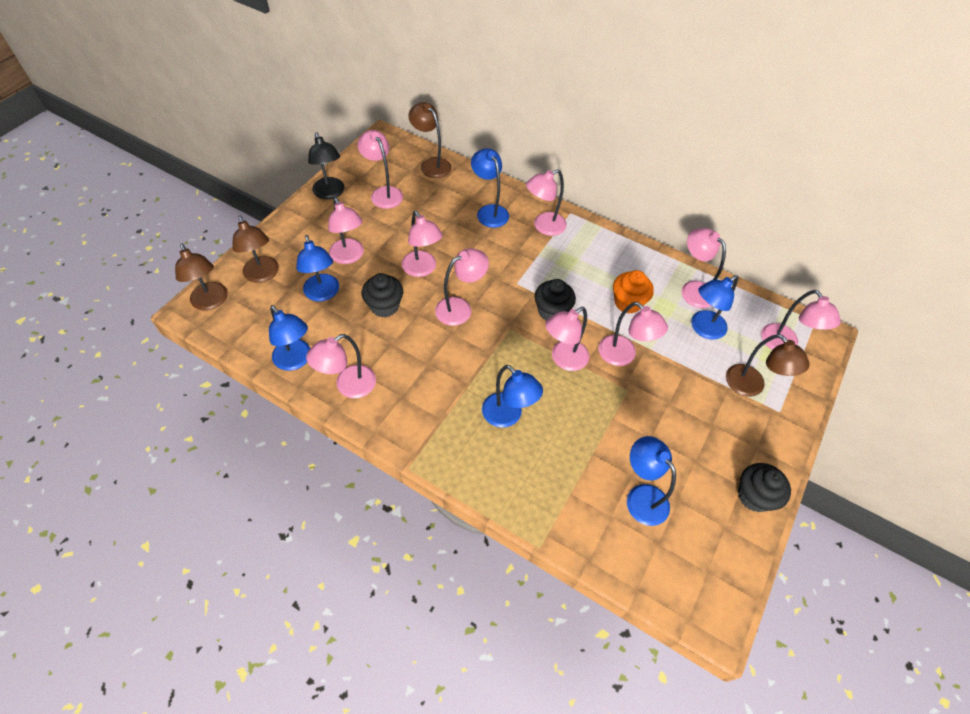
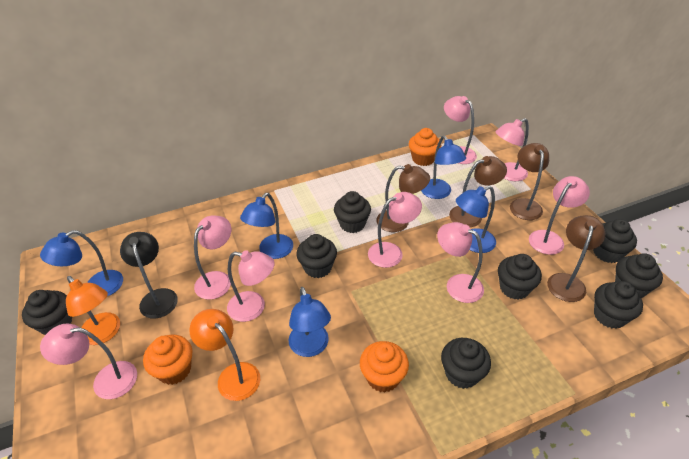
black cupcake: [362,273,403,317] [535,279,576,321] [738,463,791,512] = 3 -> [22,290,72,335] [296,234,337,278] [334,191,371,233] [441,338,491,389] [498,254,542,300] [593,219,637,263] [594,281,643,329] [615,253,663,298] = 8
blue lamp: [269,305,310,371] [296,235,339,302] [471,148,509,228] [482,365,543,428] [627,436,676,526] [691,275,738,340] = 6 -> [40,230,123,296] [240,193,293,259] [289,287,331,357] [421,136,466,199] [456,186,496,253] = 5
orange cupcake: [613,270,654,314] = 1 -> [143,334,192,385] [360,341,409,393] [409,128,441,166] = 3
orange lamp: none = 0 -> [66,276,120,345] [189,309,260,401] = 2
pink lamp: [306,334,376,398] [328,197,364,264] [357,130,403,209] [402,211,443,277] [435,248,489,326] [526,169,567,236] [545,307,589,371] [598,302,668,366] [681,228,726,308] [761,290,841,350] = 10 -> [40,324,137,399] [194,216,231,300] [227,250,275,322] [368,192,422,268] [437,222,484,303] [444,96,477,164] [496,118,529,181] [529,176,590,255] = 8

